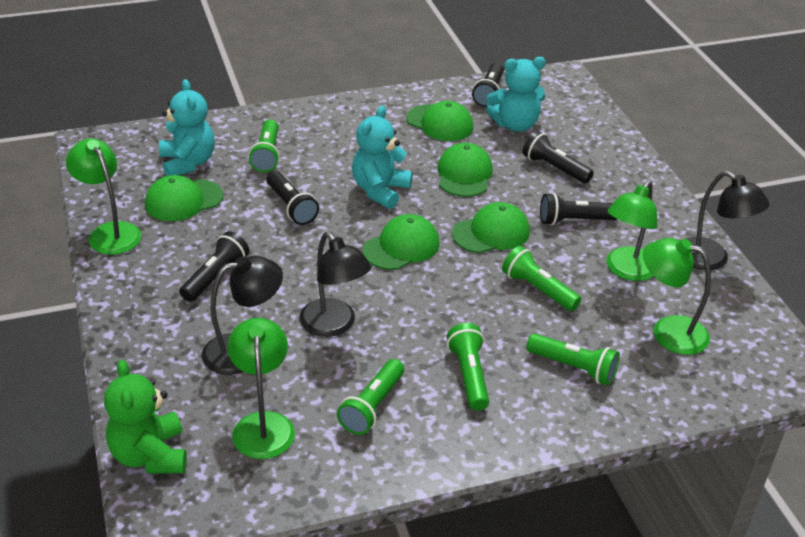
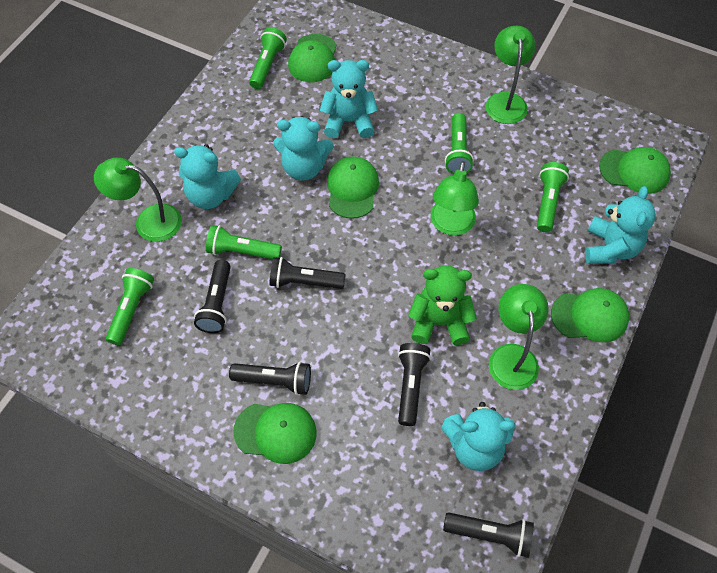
black lamp: [202,256,283,375] [299,232,371,337] [686,171,770,270] = 3 -> none = 0
turquoise teddy bear: [159,79,215,176] [352,106,413,209] [486,57,546,132] = 3 -> [174,144,241,209] [273,116,333,181] [320,60,378,138] [442,402,515,471] [585,186,656,264] = 5

